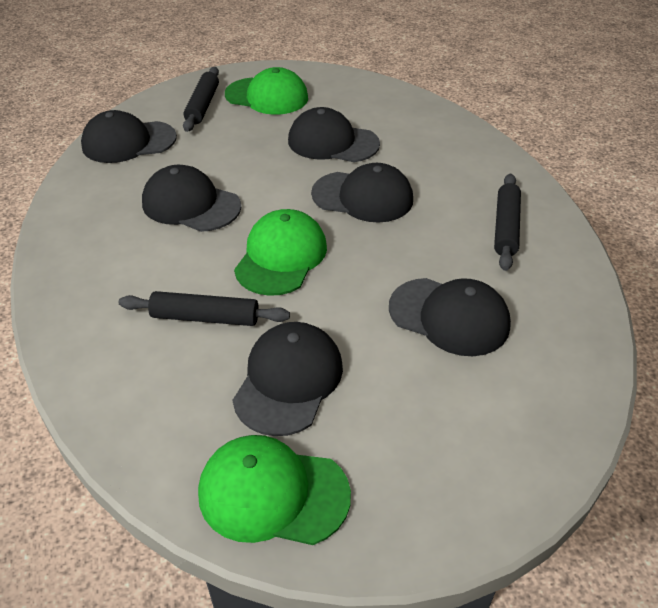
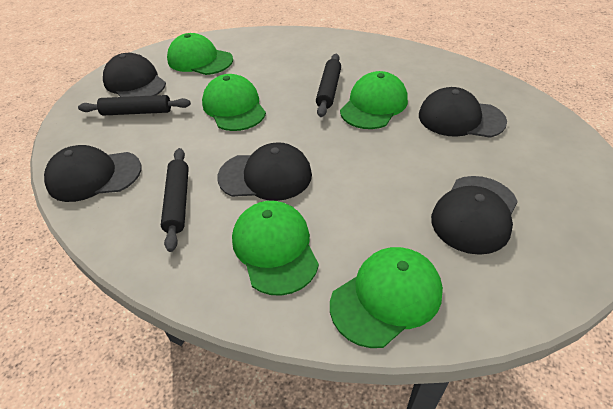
black cap: [81,110,177,163] [142,165,241,232] [233,322,343,436] [288,107,380,162] [311,163,413,223] [389,278,511,356] = 6 -> [44,145,141,202] [103,53,166,97] [217,142,312,201] [419,87,507,138] [431,176,518,255] = 5
green cap: [198,435,351,545] [225,67,308,115] [234,209,327,296] = 3 -> [167,33,233,75] [202,74,266,131] [232,201,319,296] [330,247,443,348] [340,71,408,129] = 5

